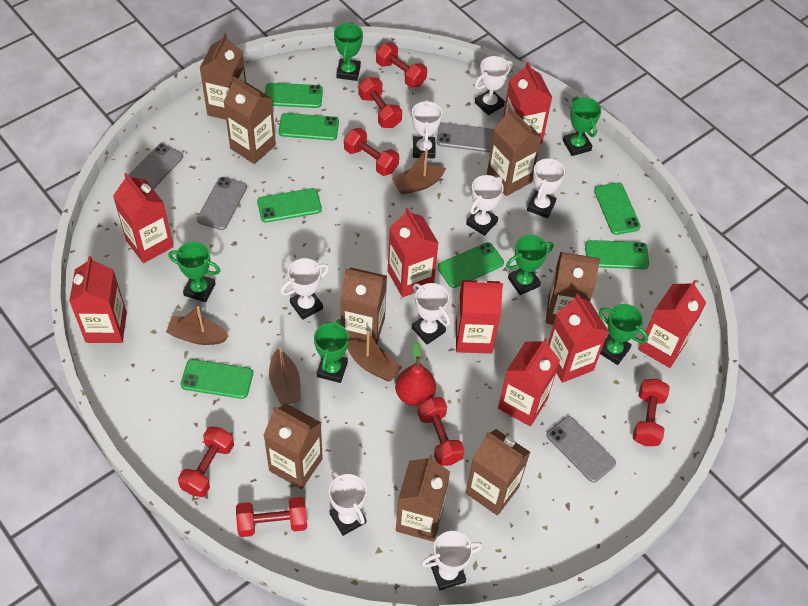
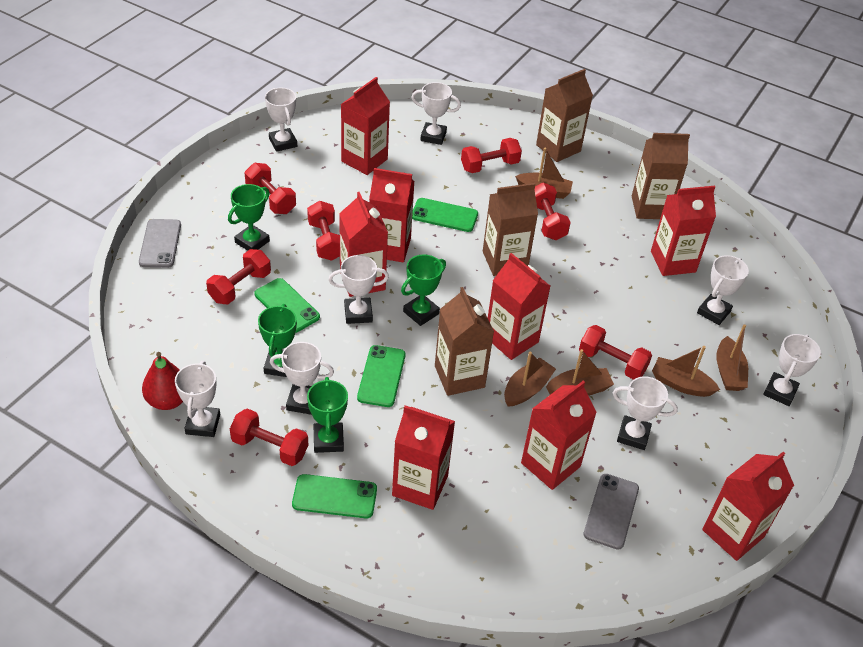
brown boat: [166,306,229,345] [269,348,301,405] [347,331,402,381] [392,148,446,195] = 4 -> [504,352,556,407] [515,148,573,199] [546,349,614,396] [652,346,720,397] [716,324,748,391] = 5
brown carton: [200,33,246,120] [223,77,276,164] [264,403,323,489] [340,267,387,344] [396,455,450,542] [466,429,530,516] [487,107,542,196] [546,252,600,325] = 8 -> [435,287,494,396] [483,183,538,276] [536,69,593,162] [632,133,690,219] = 4
green phone: [181,359,253,399] [257,188,322,223] [265,83,323,108] [278,113,339,140] [438,242,504,288] [585,240,649,269] [594,182,641,235] = 7 -> [254,278,320,333] [292,474,377,518] [357,345,406,407] [412,198,478,232] = 4
green trophy: [168,242,220,302] [314,319,349,383] [334,22,363,81] [506,235,553,295] [563,97,601,156] [599,304,648,365] = 6 -> [228,184,270,251] [258,304,297,377] [307,377,348,453] [401,254,446,326] = 4
grey phone: [128,143,183,189] [197,177,247,230] [436,123,494,152] [547,416,616,483] = 4 -> [139,219,181,268] [583,474,639,550] = 2

